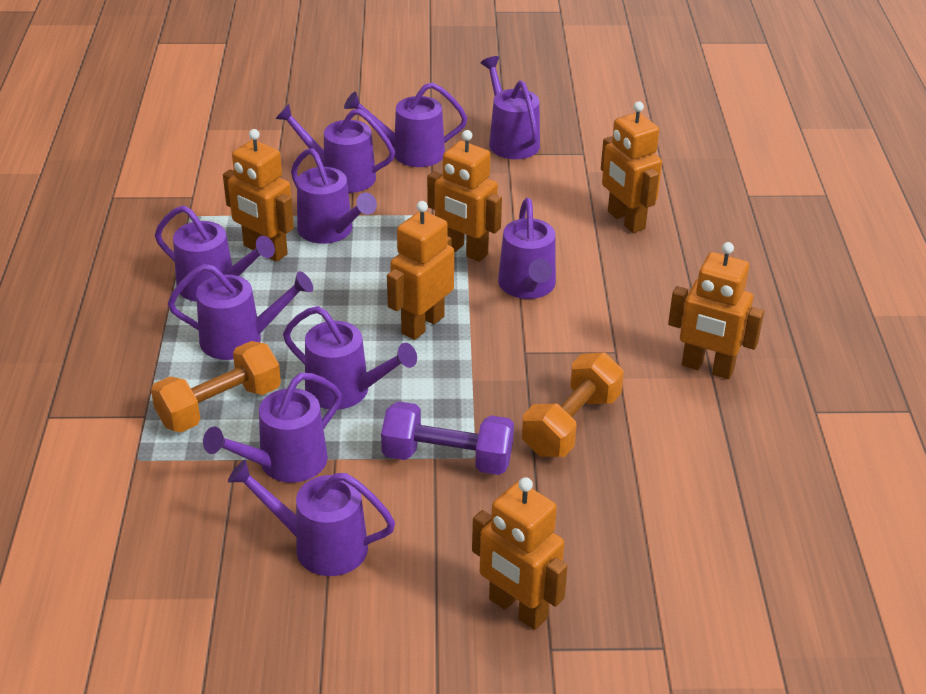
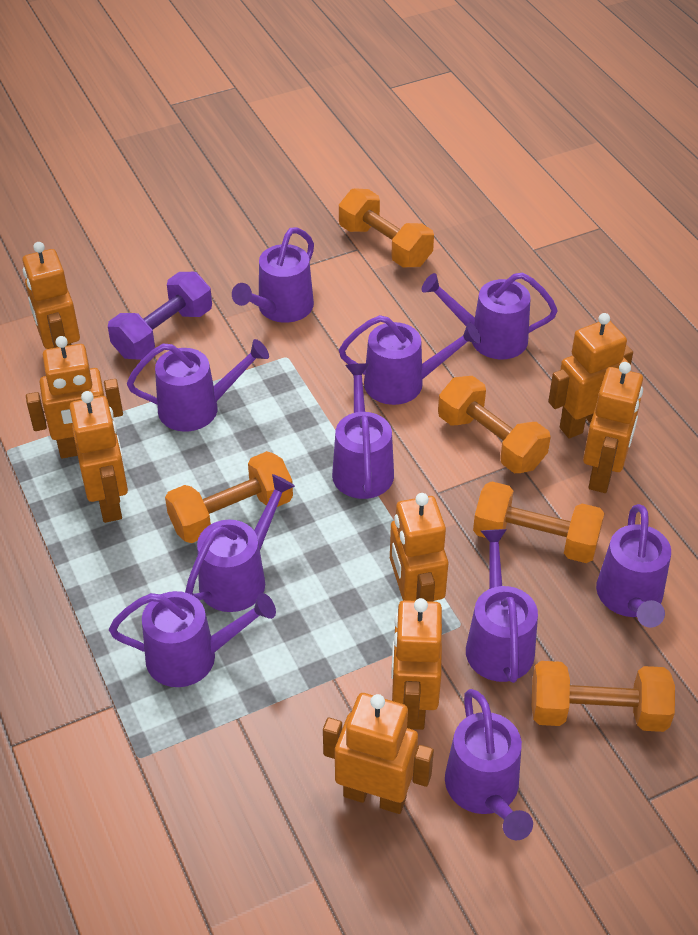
orange dumbbell: [151,341,281,432] [522,352,624,457] = 2 -> [165,451,293,543] [339,188,434,268] [438,376,551,473] [473,481,605,563] [532,661,675,732] = 5
orange robot: [223,129,294,262] [387,201,454,340] [427,130,502,262] [472,477,568,630] [601,101,662,233] [668,242,764,379] = 6 -> [22,242,80,349] [26,336,123,459] [69,391,128,523] [323,693,434,814] [390,493,448,602] [391,598,442,730] [548,313,633,438] [583,362,643,493] = 8

